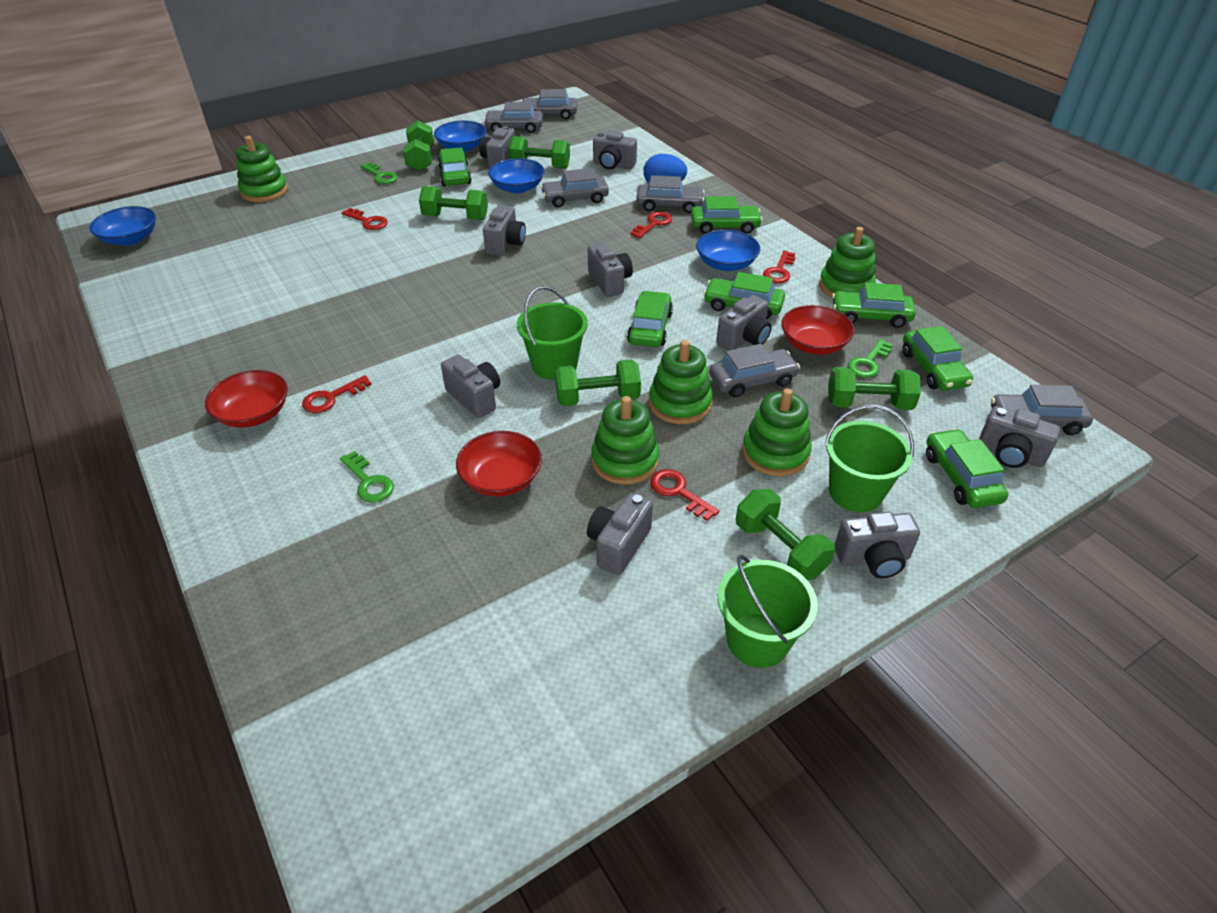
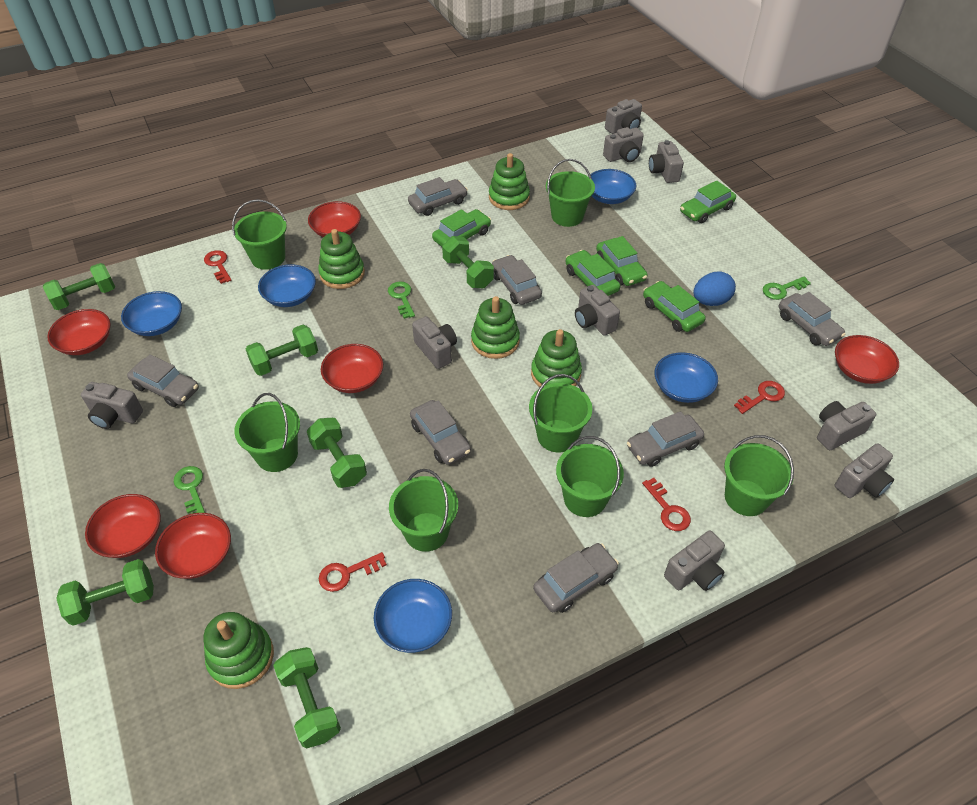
blue bowl: [89,206,156,246] [434,121,487,152] [488,158,545,194] [696,230,760,271] = 4 -> [121,291,182,336] [258,264,316,307] [374,579,452,653] [588,169,636,204] [655,352,718,403] = 5
green bucket: [517,286,588,380] [718,555,818,668] [825,405,914,512] = 3 -> [232,199,287,270] [234,393,300,472] [389,469,458,552] [529,374,592,452] [546,159,595,227] [556,436,624,517] [724,435,794,516] = 7
green car: [438,147,472,186] [627,291,673,347] [691,196,763,234] [703,272,785,319] [832,282,916,328] [903,326,973,391] [926,428,1008,508] = 7 -> [432,209,491,247] [565,250,620,296] [596,236,648,286] [643,281,706,332] [680,180,736,223] = 5
grey car: [484,102,543,133] [521,89,577,119] [540,168,609,207] [636,175,704,213] [709,344,800,398] [991,385,1093,435] = 6 -> [127,354,199,407] [408,177,468,216] [410,400,471,465] [492,255,542,305] [533,543,619,613] [627,411,704,467] [779,292,845,346] = 7
red bowl: [205,370,288,428] [456,431,542,497] [781,305,855,355] = 3 -> [47,309,111,355] [85,494,161,558] [155,513,231,579] [308,201,361,237] [321,344,383,393] [835,335,899,384] = 6
red key: [302,375,372,413] [341,208,388,230] [631,211,672,238] [650,469,719,521] [763,251,796,283] = 5 -> [204,250,231,284] [319,552,387,592] [642,478,691,531] [734,381,785,414] = 4

